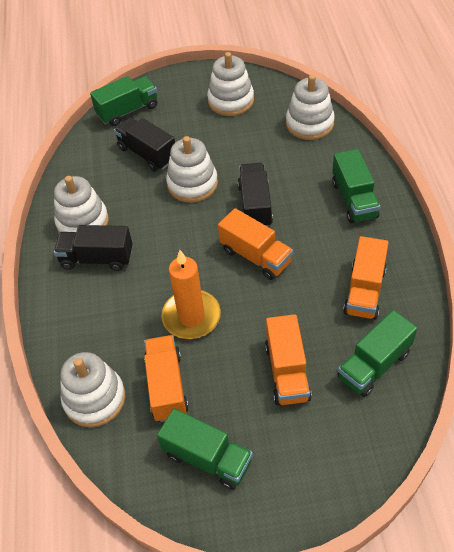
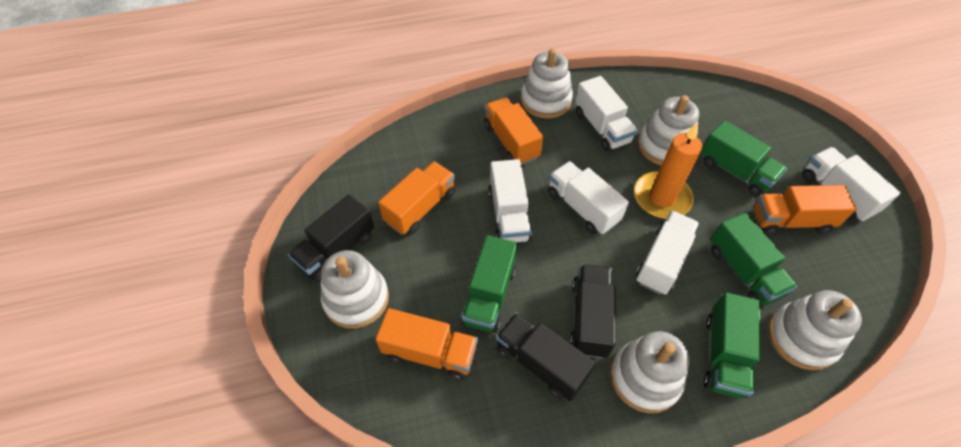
white truck: none = 0 -> [488,159,532,242] [548,161,629,235] [575,76,637,151] [636,211,699,295] [802,147,901,222] = 5

